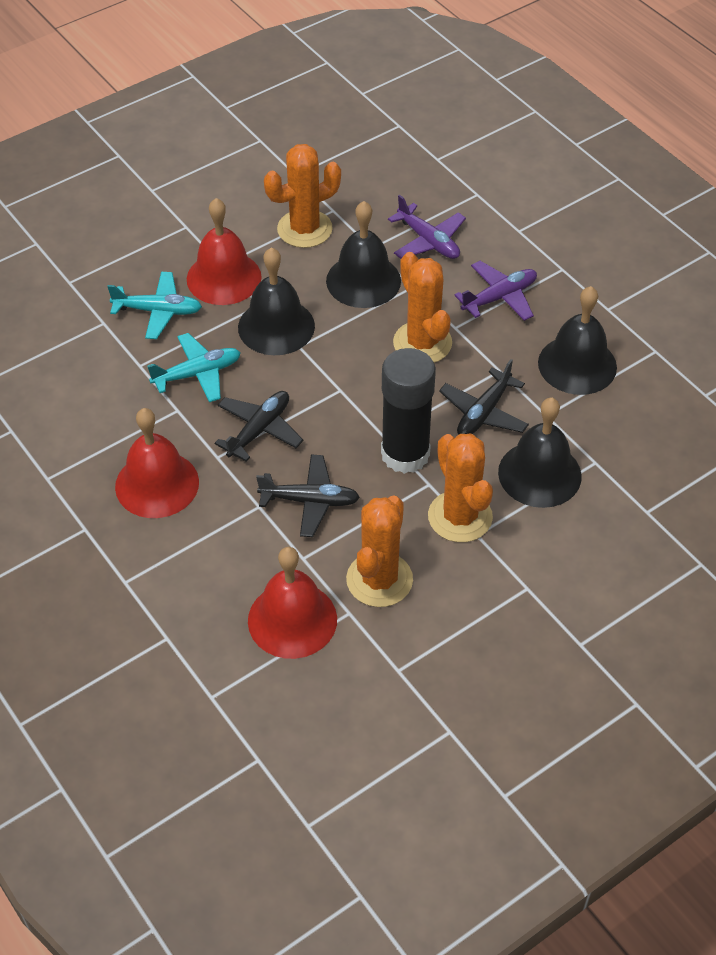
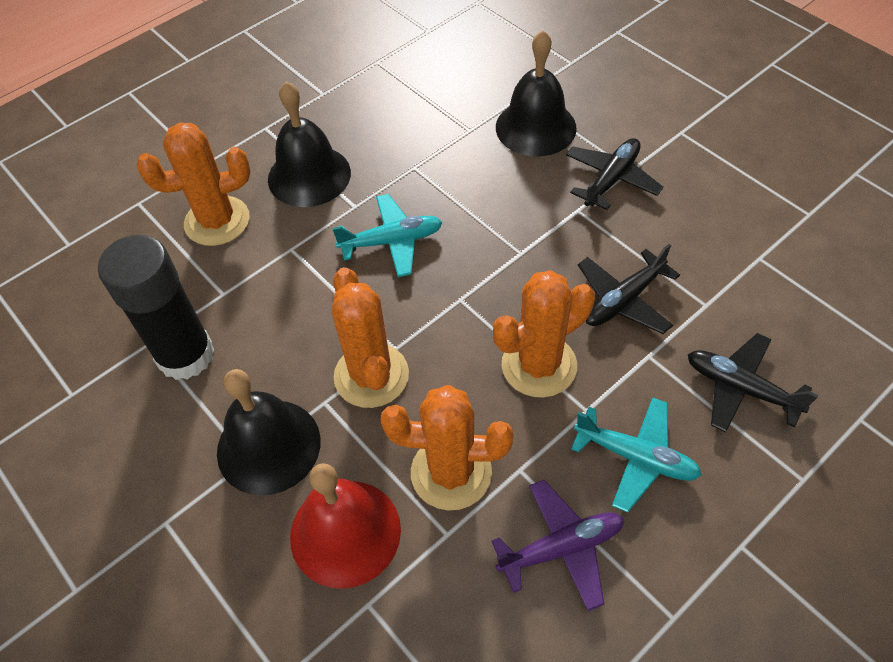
black bell: [238,247,315,355] [326,201,401,308] [498,398,582,508] [538,286,617,395] = 4 -> [217,369,321,496] [268,82,351,207] [496,30,577,156] = 3
purple plane: [388,195,466,259] [454,261,537,321] = 2 -> [491,480,624,611] = 1
red bell: [115,408,199,518] [187,198,262,305] [248,547,337,659] = 3 -> [290,463,401,589] = 1

